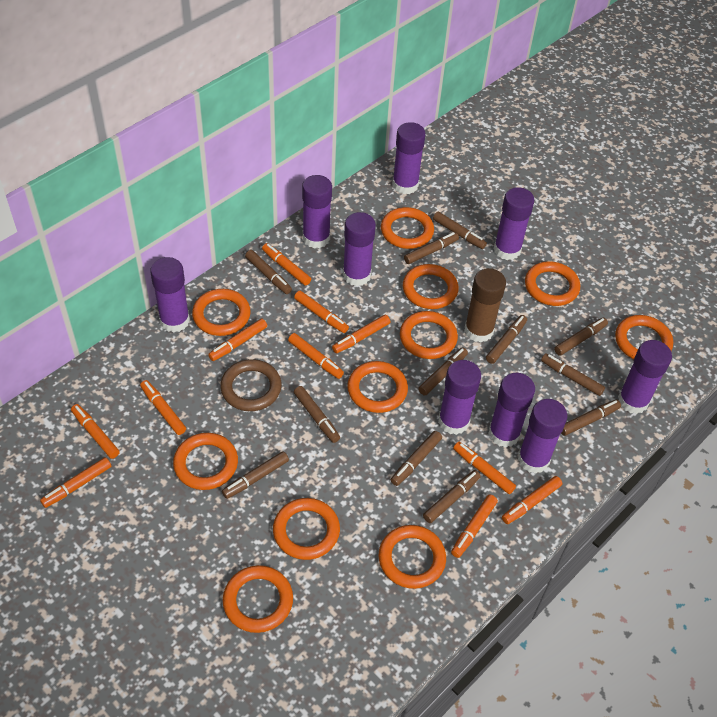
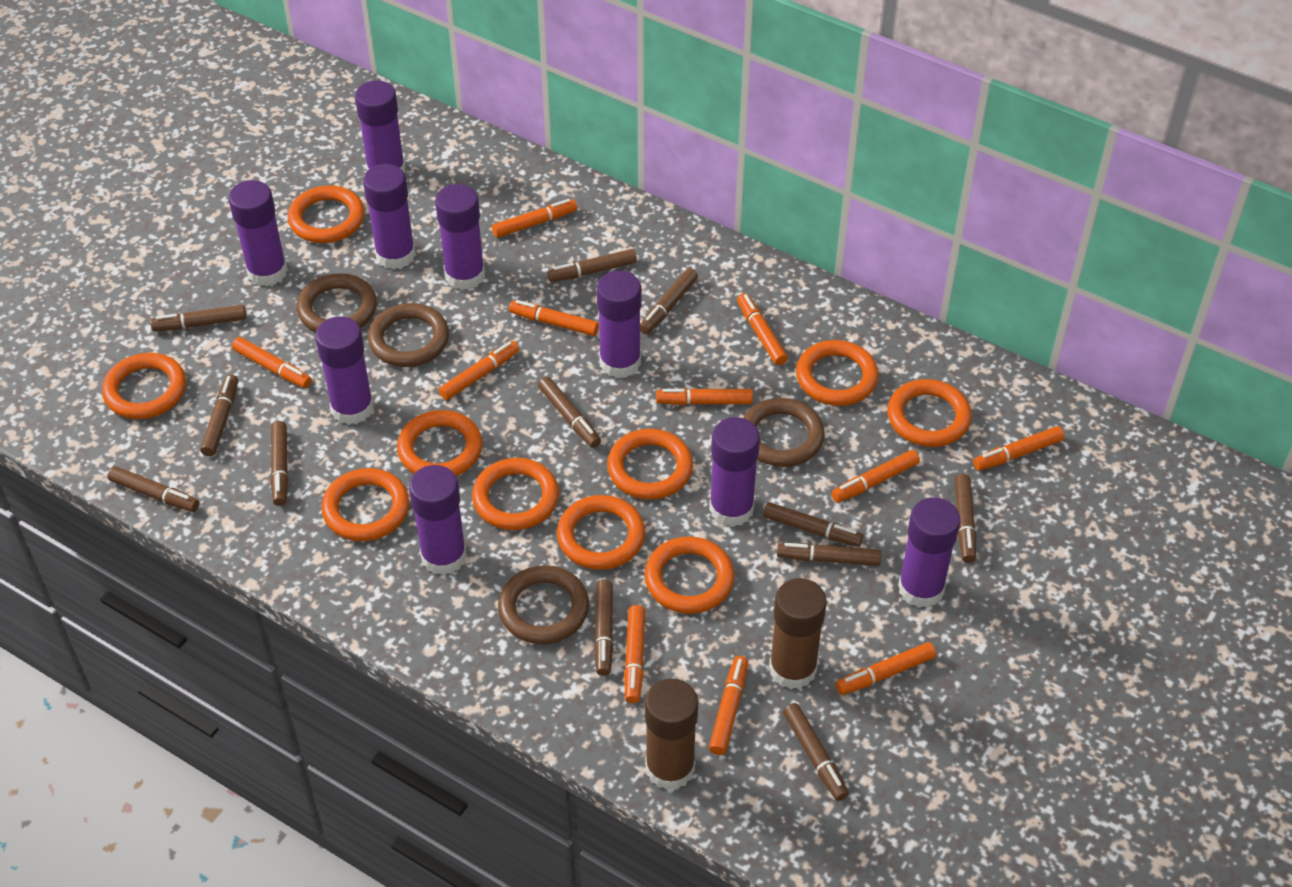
brown glue stick: [464,268,506,342] = 1 -> [645,678,698,790] [769,578,827,689] = 2
brown ring: [220,359,282,411] = 1 -> [296,273,377,332] [368,303,449,367] [498,565,589,644] [743,398,825,467] = 4
orange ring: [173,433,238,490] [192,289,251,336] [223,565,293,633] [273,498,340,560] [347,361,408,413] [379,525,446,589] [381,207,434,249] [400,311,458,359] [403,264,458,309] [525,261,580,306] [615,315,673,359] = 11 -> [102,353,186,419] [288,185,365,243] [321,468,409,541] [397,410,482,476] [472,458,559,530] [557,495,645,570] [607,429,693,500] [644,536,734,614] [796,340,879,406] [887,379,972,447] = 10

